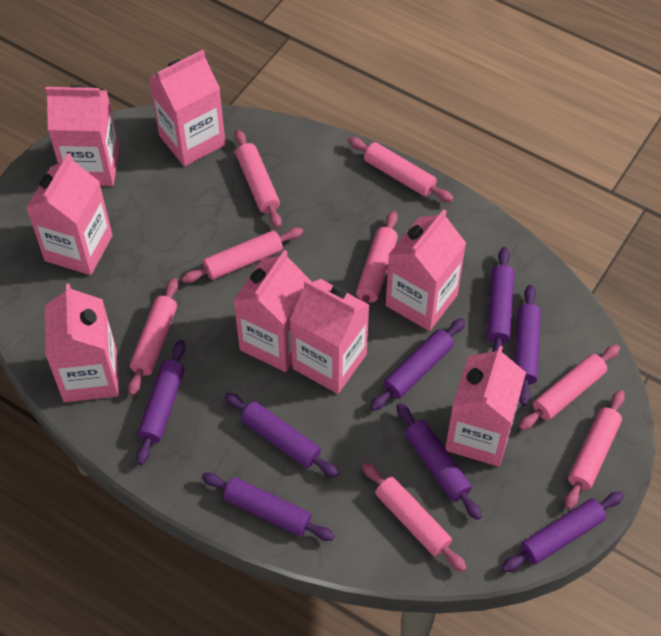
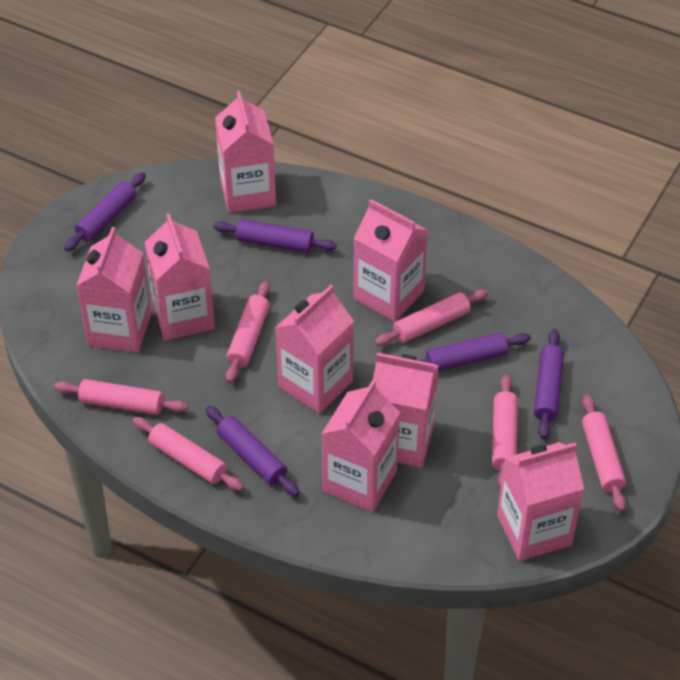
pink rolling pin: [128,278,178,395] [182,227,303,283] [234,130,282,228] [348,137,454,202] [356,211,398,304] [362,462,466,572] [519,345,620,430] [565,390,625,510] = 8 -> [54,379,188,415] [132,417,244,491] [226,281,270,383] [374,289,488,346] [492,374,518,488] [582,394,626,512] = 6
purple rolling pin: [136,340,185,465] [202,473,334,541] [224,393,339,477] [370,318,466,411] [396,403,482,520] [487,247,515,352] [502,492,624,572] [514,285,541,406] = 8 -> [64,172,146,251] [206,406,300,497] [213,219,337,253] [417,332,531,371] [534,329,564,439] = 5

